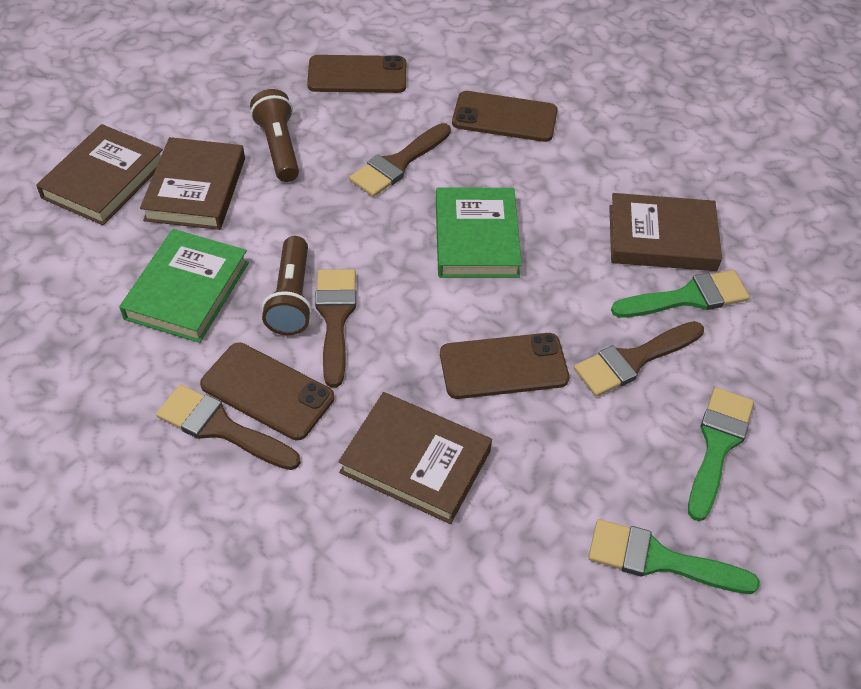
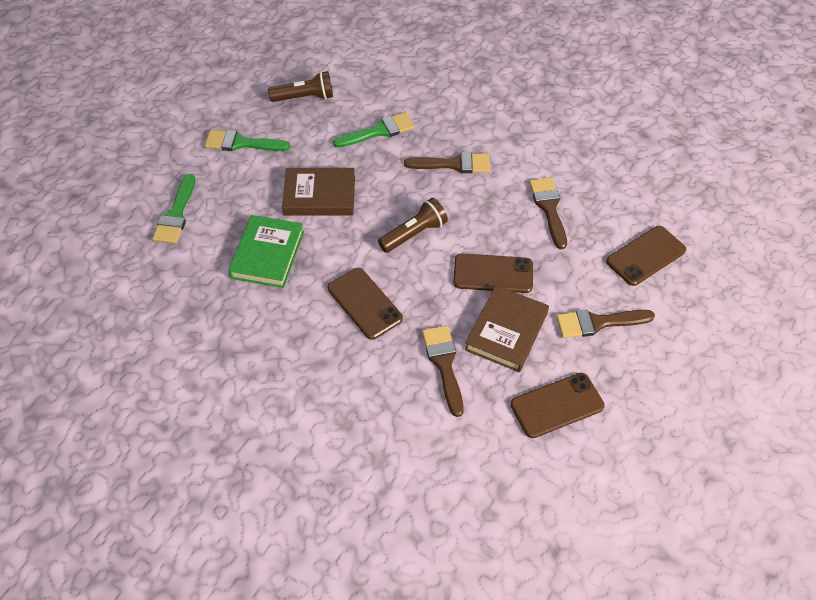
brown book: [36,124,163,225] [140,137,245,230] [338,392,492,524] [609,193,722,271] = 4 -> [282,168,355,216] [465,285,549,372] = 2
green book: [119,229,249,343] [436,187,522,278] = 2 -> [228,215,304,288] = 1

